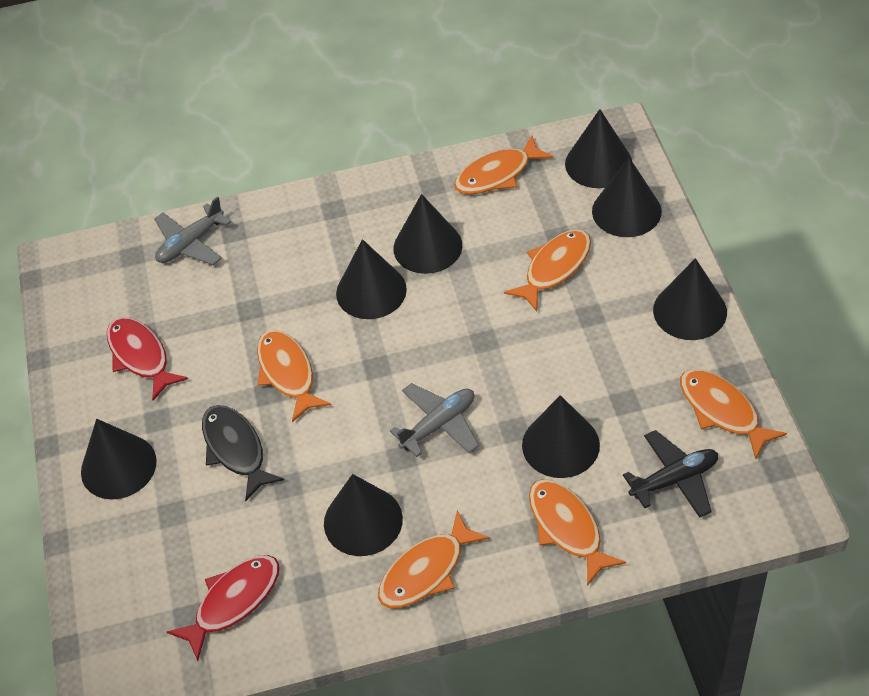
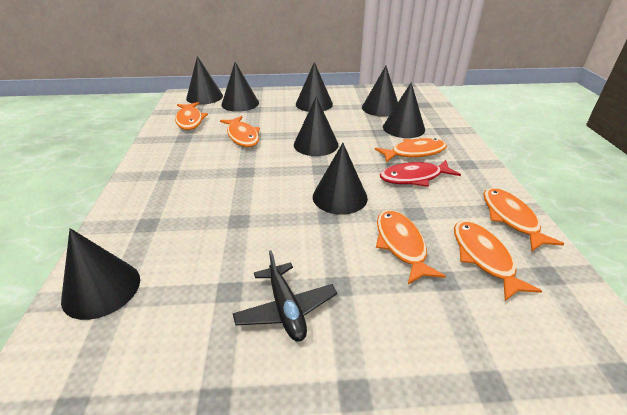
black fish: [202,405,284,501] = 1 -> none = 0
grey plane: [154,196,231,265] [390,383,479,457] = 2 -> none = 0
red fish: [107,317,188,401] [167,555,279,661] = 2 -> [380,160,461,187] = 1

